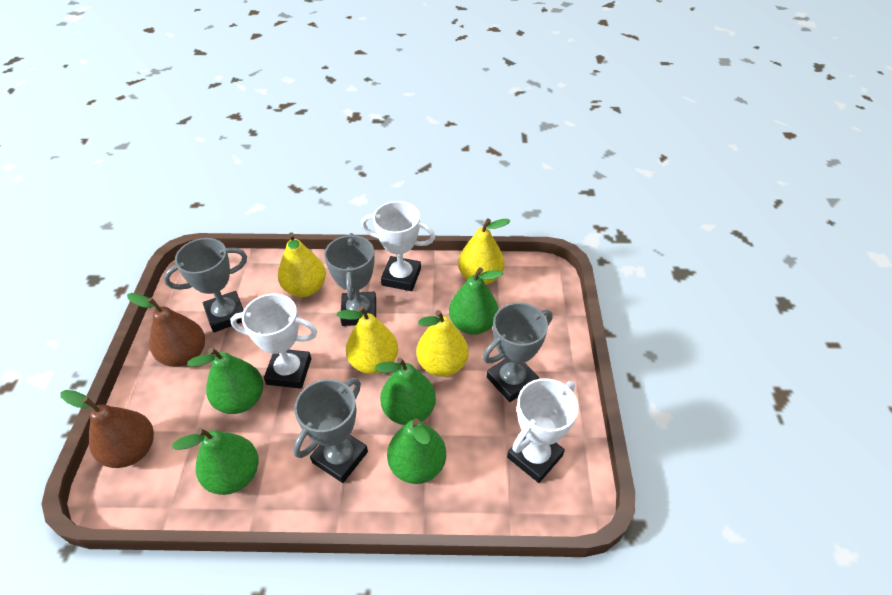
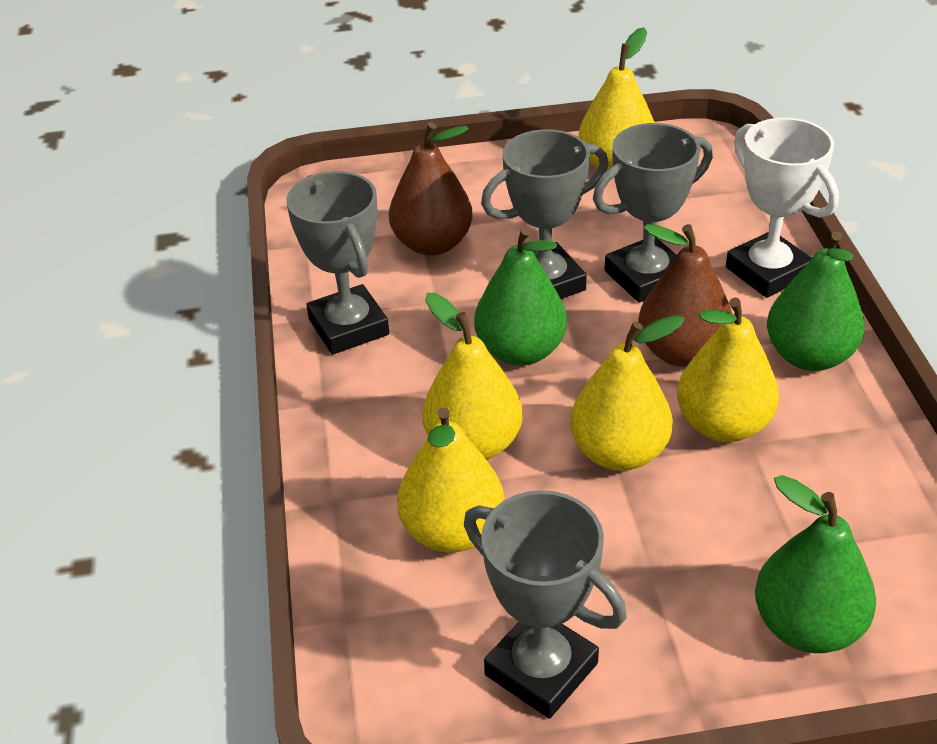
green pear: [172,428,259,495] [187,347,264,414] [375,358,436,425] [387,418,446,484] [449,267,503,335] = 5 -> [474,227,567,366] [755,475,876,653] [767,231,865,371] = 3
white trophy: [230,294,318,389] [361,201,435,291] [507,378,578,483] = 3 -> [726,118,839,298] = 1
yellow pear: [278,232,326,297] [337,306,398,374] [416,310,469,377] [458,218,510,285] = 4 -> [397,407,504,553] [422,293,523,460] [570,315,685,471] [579,27,654,170] [677,298,779,442] = 5

